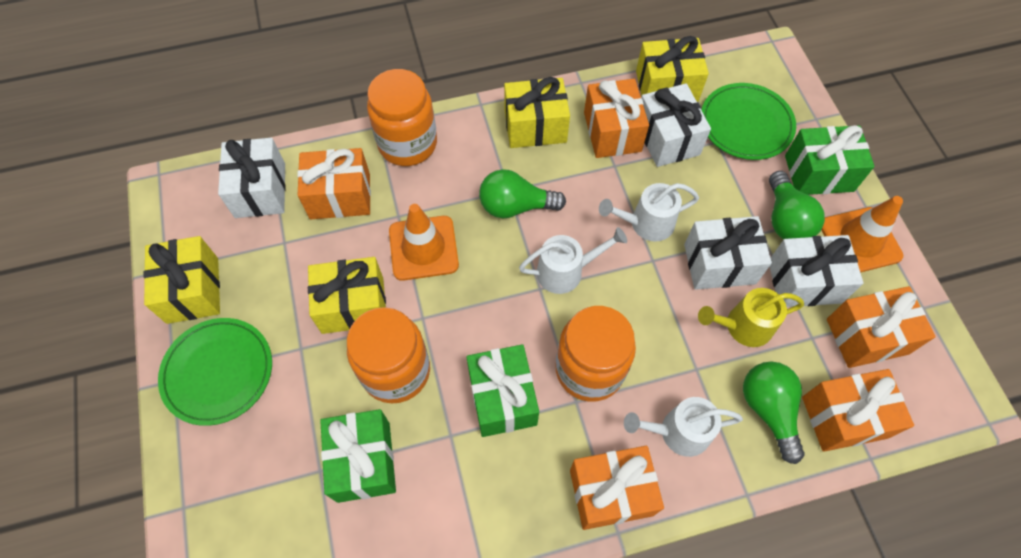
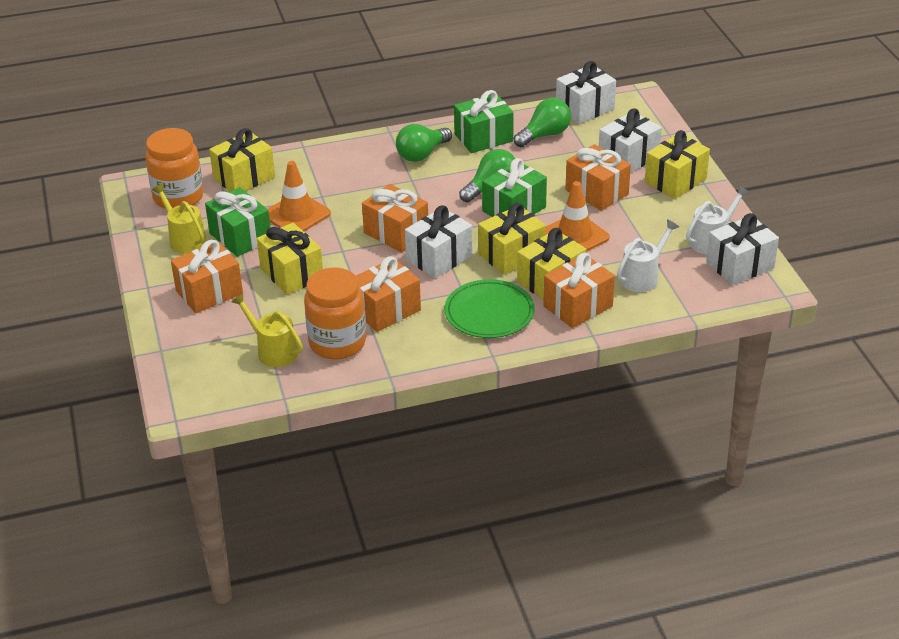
green plate: [158,318,272,426] [702,83,796,160] = 2 -> [445,279,535,338] = 1
orange jar: [347,307,430,403] [367,69,437,166] [555,306,636,402] = 3 -> [145,128,204,209] [304,268,366,359] = 2
white watering can: [519,227,627,294] [599,183,699,242] [624,397,743,457] = 3 -> [617,219,679,292] [686,185,750,254] = 2
yellow gift: [143,236,220,324] [308,257,386,334] [504,77,570,148] [636,36,709,102] = 4 -> [209,128,275,191] [257,223,323,295] [478,203,546,275] [517,228,586,300] [645,130,710,199] = 5
yellow watering can: [698,288,804,347] = 1 -> [152,183,207,254] [231,293,303,367] = 2

